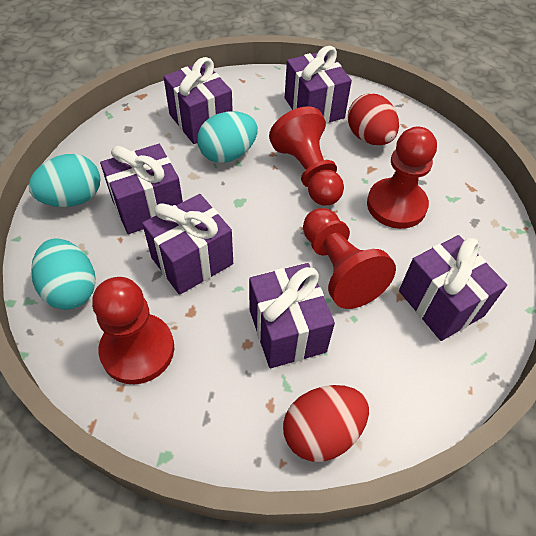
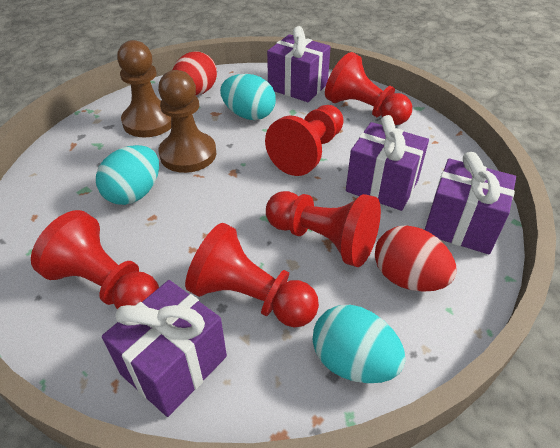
brown pawn: none = 0 -> [117,40,171,137] [158,70,216,173] = 2
purple gift: [100,144,183,234] [142,194,233,295] [163,57,233,144] [249,263,335,368] [285,46,352,124] [399,235,507,341] = 6 -> [102,280,227,417] [267,26,331,102] [346,115,429,211] [425,152,516,254] = 4
red pawn: [92,277,174,384] [269,106,344,206] [303,208,396,309] [367,127,437,229] = 4 -> [31,210,159,309] [185,223,319,328] [265,105,344,176] [266,191,381,267] [325,52,412,125] = 5

